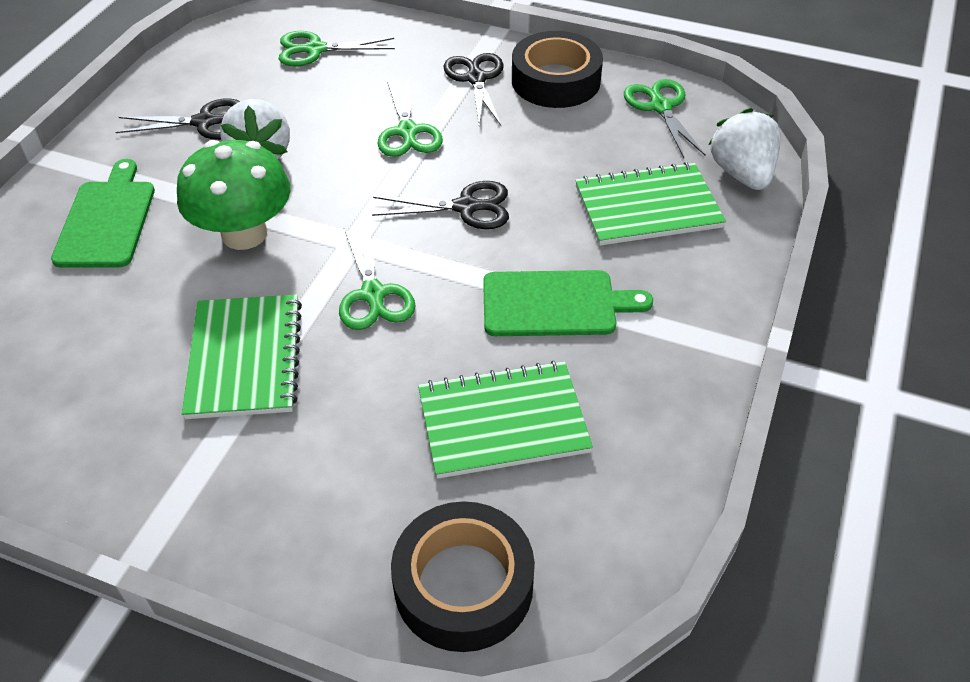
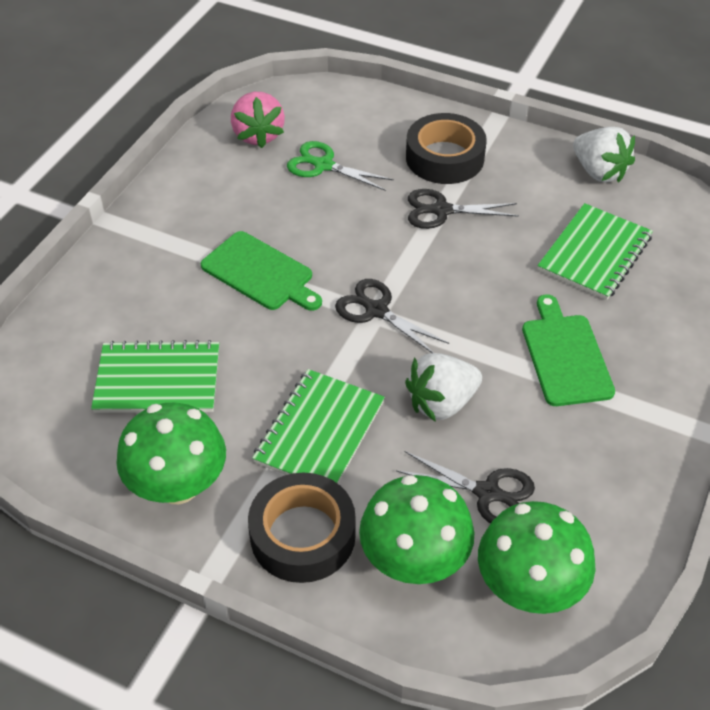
green mushroom: [177,140,290,250] = 1 -> [116,403,226,504] [359,475,474,584] [478,501,596,614] = 3
green scissors: [279,31,395,66] [339,224,416,330] [377,80,443,157] [624,79,705,158] = 4 -> [287,141,394,191] = 1
pink strawberry: none = 0 -> [231,92,285,148] = 1

